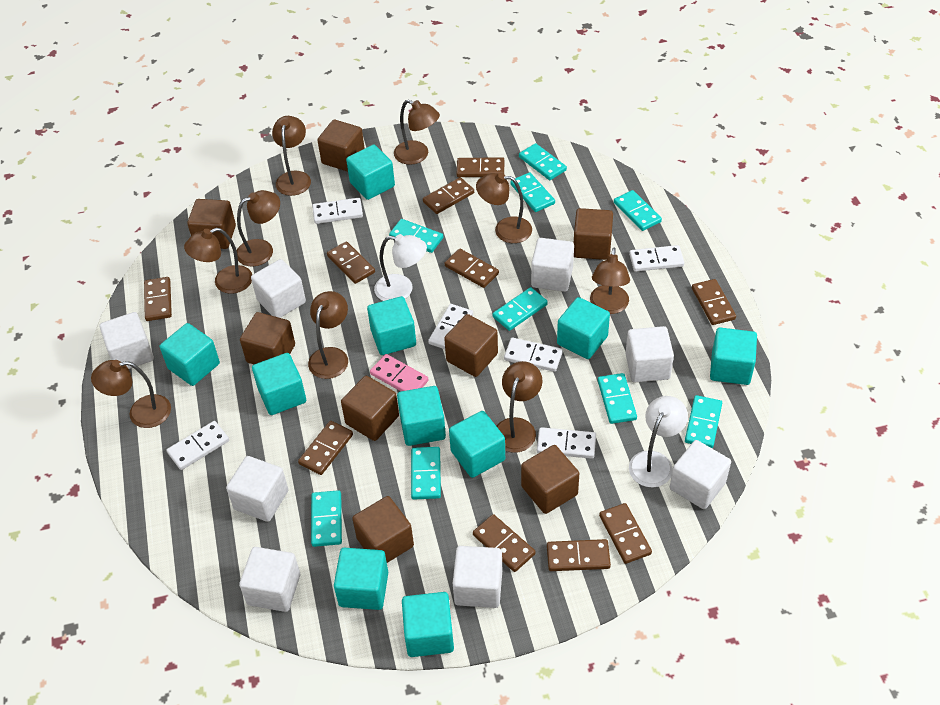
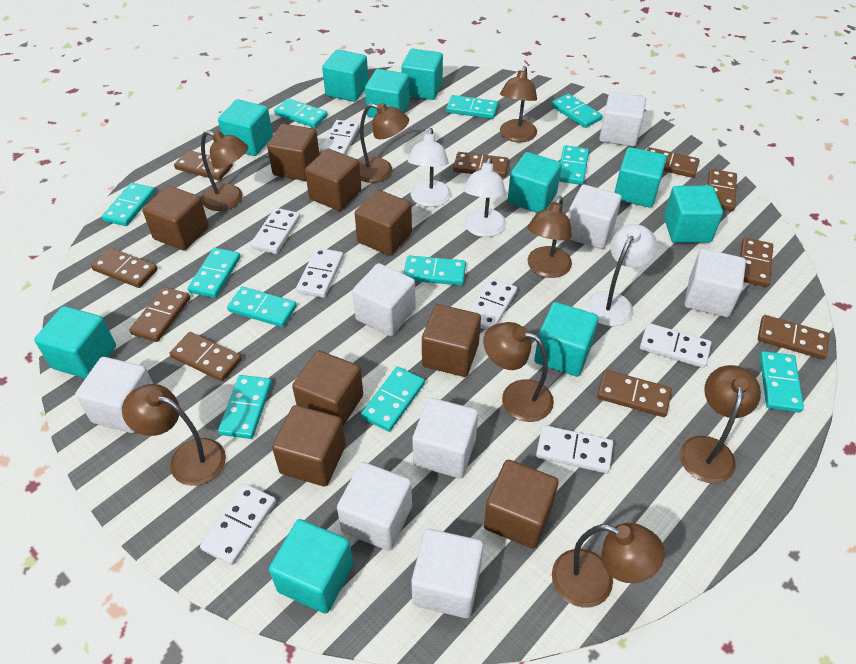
brown lamp: [91,360,171,428] [184,228,252,294] [237,190,280,267] [272,116,311,196] [308,291,348,379] [394,99,440,165] [476,173,532,243] [497,361,542,453] [590,248,630,314] = 9 -> [122,384,226,486] [201,130,248,211] [359,103,409,183] [483,322,554,422] [500,66,537,143] [528,196,572,278] [552,523,665,608] [680,365,761,483] = 8
pink domino: [370,354,428,391] = 1 -> none = 0
turquoise domino: [311,490,342,547] [389,219,443,253] [411,447,441,500] [493,287,548,331] [510,172,555,212] [519,143,567,180] [598,373,637,424] [614,190,662,231] [685,395,722,448] = 9 -> [102,183,155,226] [188,248,241,298] [218,375,272,439] [227,286,297,327] [274,98,328,128] [361,367,425,432] [404,255,466,285] [446,95,498,119] [551,94,603,128] [559,145,589,185] [760,351,804,413] = 11
white domino: [167,421,229,470] [312,198,363,224] [428,304,473,349] [504,338,563,372] [537,427,596,459] [629,245,684,272] = 6 -> [200,484,276,565] [251,208,300,254] [296,248,344,298] [320,120,360,155] [469,278,517,330] [536,425,613,473] [640,323,712,368] = 7
white lamp: [374,234,427,301] [629,396,688,488] = 2 -> [408,128,451,207] [463,157,506,237] [586,224,658,326] = 3

